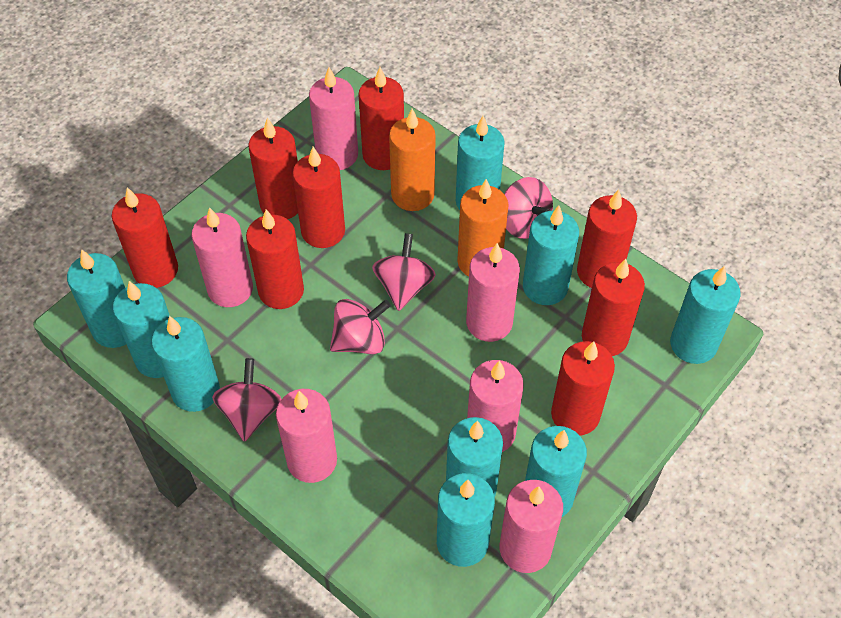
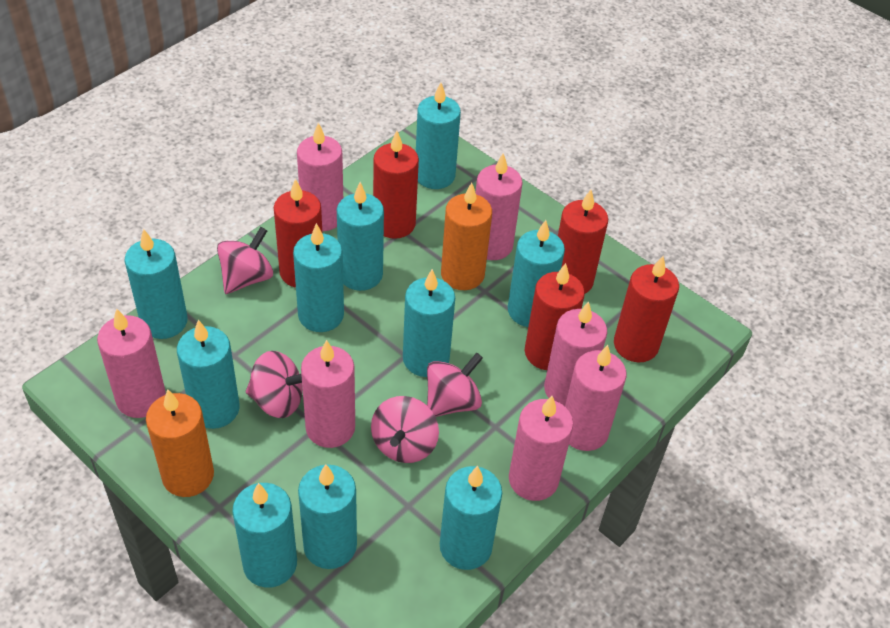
pink candle: [191,207,253,307] [276,389,337,483] [309,67,358,170] [466,243,520,342] [467,360,524,452] [500,480,563,573] = 6 -> [97,308,166,418] [297,123,343,231] [301,340,355,448] [476,153,523,260] [509,396,574,501] [544,302,607,406] [565,345,627,451] = 7
red candle: [112,187,178,288] [246,210,304,309] [248,118,298,219] [292,147,345,248] [358,67,404,170] [551,341,615,436] [577,189,637,288] [582,259,645,356] = 8 -> [274,179,322,288] [373,131,419,239] [525,263,585,370] [558,190,608,293] [614,256,679,362] = 5
turquoise candle: [67,249,126,348] [113,281,170,378] [151,316,220,412] [437,473,495,567] [446,417,503,496] [456,116,505,210] [523,206,579,305] [525,426,587,517] [670,266,741,364] = 9 -> [125,229,188,339] [177,320,240,429] [232,483,297,588] [293,223,344,332] [298,464,357,569] [337,182,384,291] [403,269,455,377] [416,82,461,189] [440,466,502,570] [508,220,565,327] = 10

